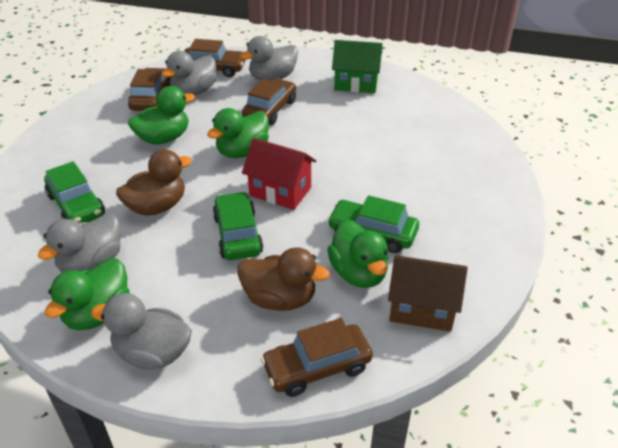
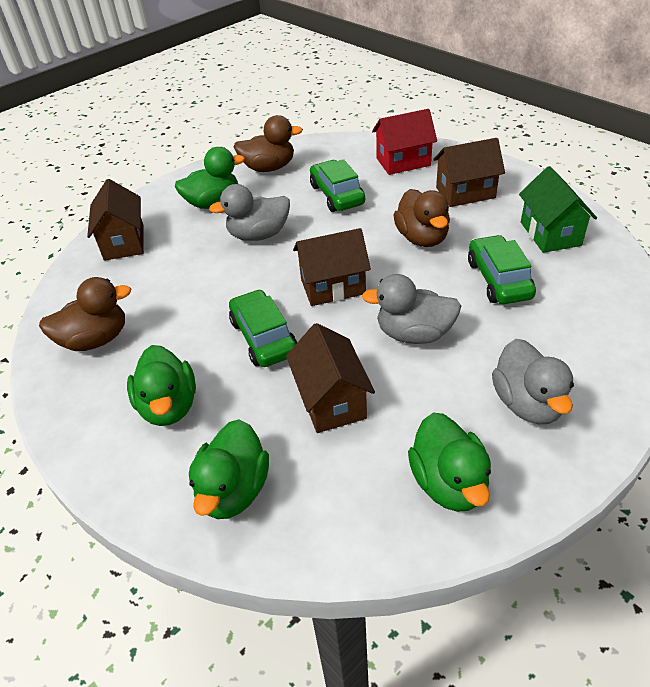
brown car: [128,68,171,111] [184,39,246,77] [242,78,296,125] [261,318,373,397] = 4 -> none = 0
brown duck: [116,149,192,216] [237,247,330,311] = 2 -> [39,277,131,351] [233,115,303,172] [393,189,450,247] = 3
brown house: [388,255,468,332] = 1 -> [87,179,144,261] [286,323,375,433] [293,228,371,306] [433,138,505,207] = 4
grey duck: [38,213,121,273] [91,293,192,370] [162,51,217,96] [240,36,298,80] = 4 -> [209,184,290,241] [362,274,461,344] [492,339,574,424] = 3

